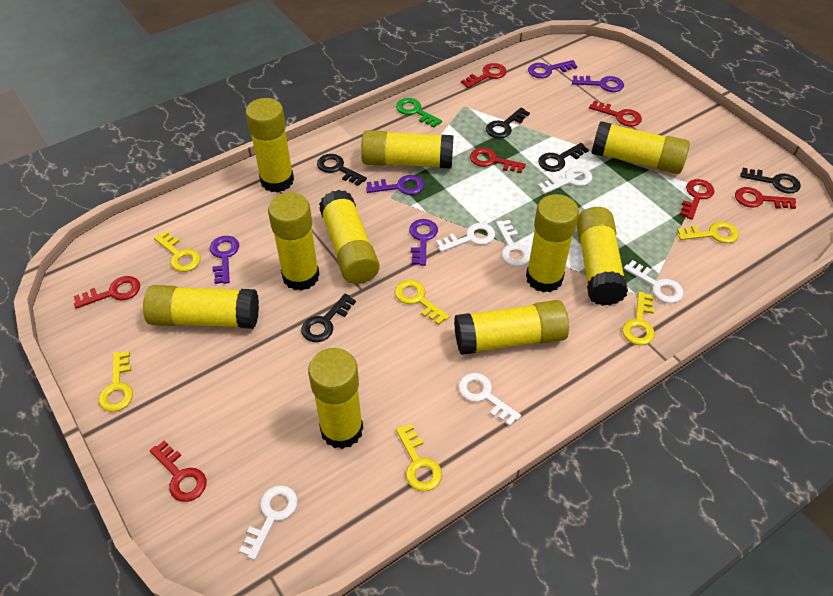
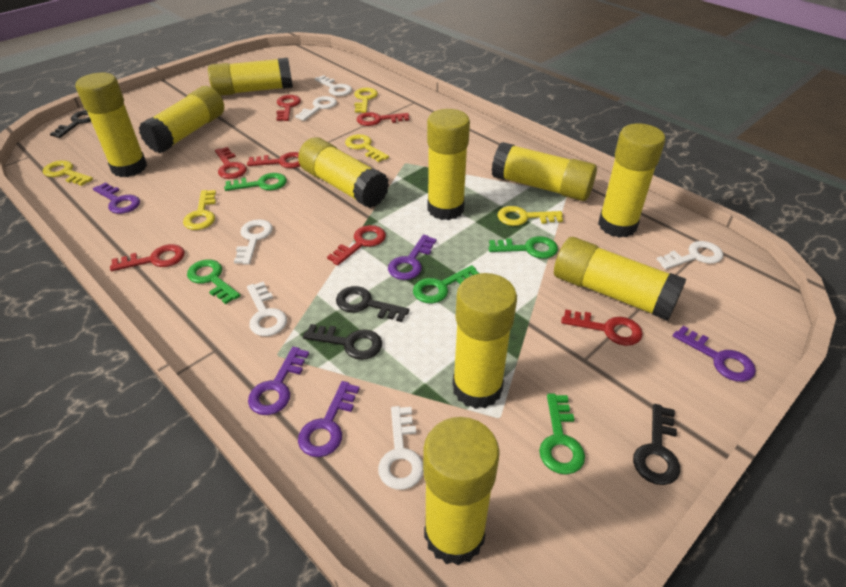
black key: [301,293,356,342] [317,154,367,186] [486,108,530,138] [538,143,589,172] [740,168,801,194] = 5 -> [50,110,91,138] [303,324,382,360] [336,286,409,322] [633,404,680,485] = 4
green key: [396,98,442,128] = 1 -> [187,259,241,304] [224,173,287,191] [413,265,480,304] [489,236,558,259] [539,394,585,475] = 5
yellow key: [98,351,133,412] [154,231,201,272] [395,280,450,325] [396,424,442,491] [622,292,655,345] [677,221,739,243] = 6 -> [43,160,93,186] [183,190,216,230] [345,134,389,162] [354,87,378,113] [498,206,563,226] = 5

